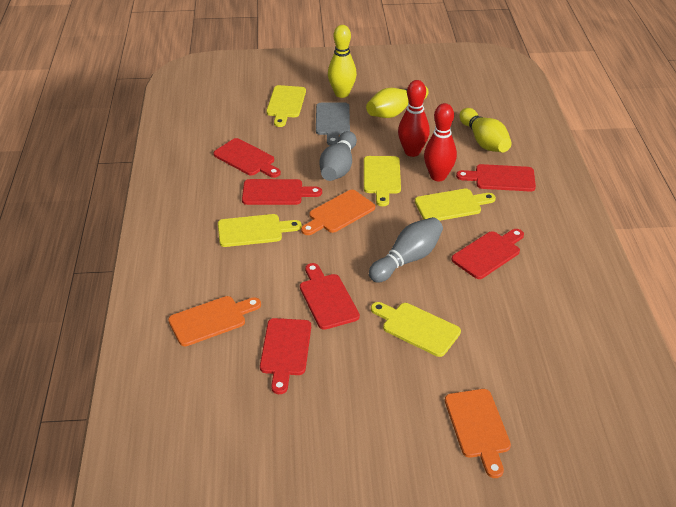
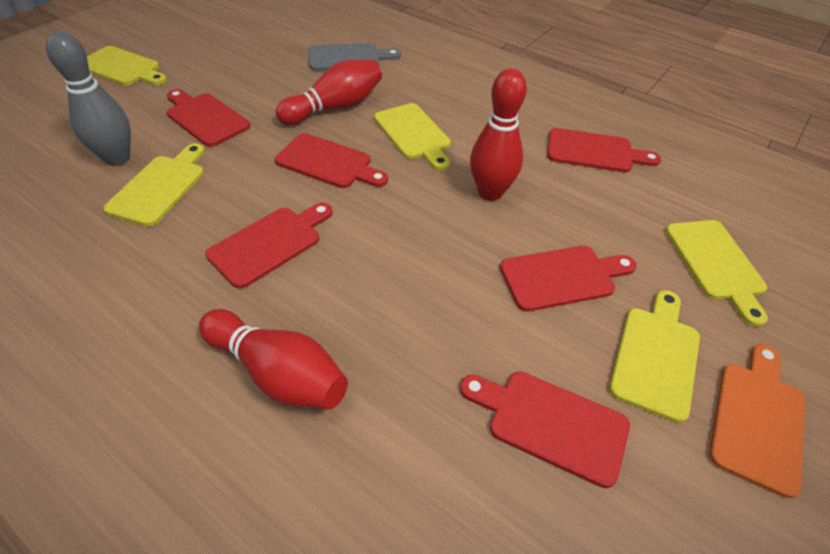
grey bowling pin: [319,131,357,181] [369,217,443,282] = 2 -> [46,32,131,166] = 1
orange cutting board: [168,296,261,346] [301,190,375,235] [445,389,511,478] = 3 -> [709,344,805,499] = 1
red bowling pin: [398,80,430,157] [424,103,457,181] = 2 -> [199,309,348,409] [276,59,382,125] [470,68,527,201] = 3
yellow bowling pin: [328,25,357,98] [366,86,429,118] [459,108,512,152] = 3 -> none = 0

